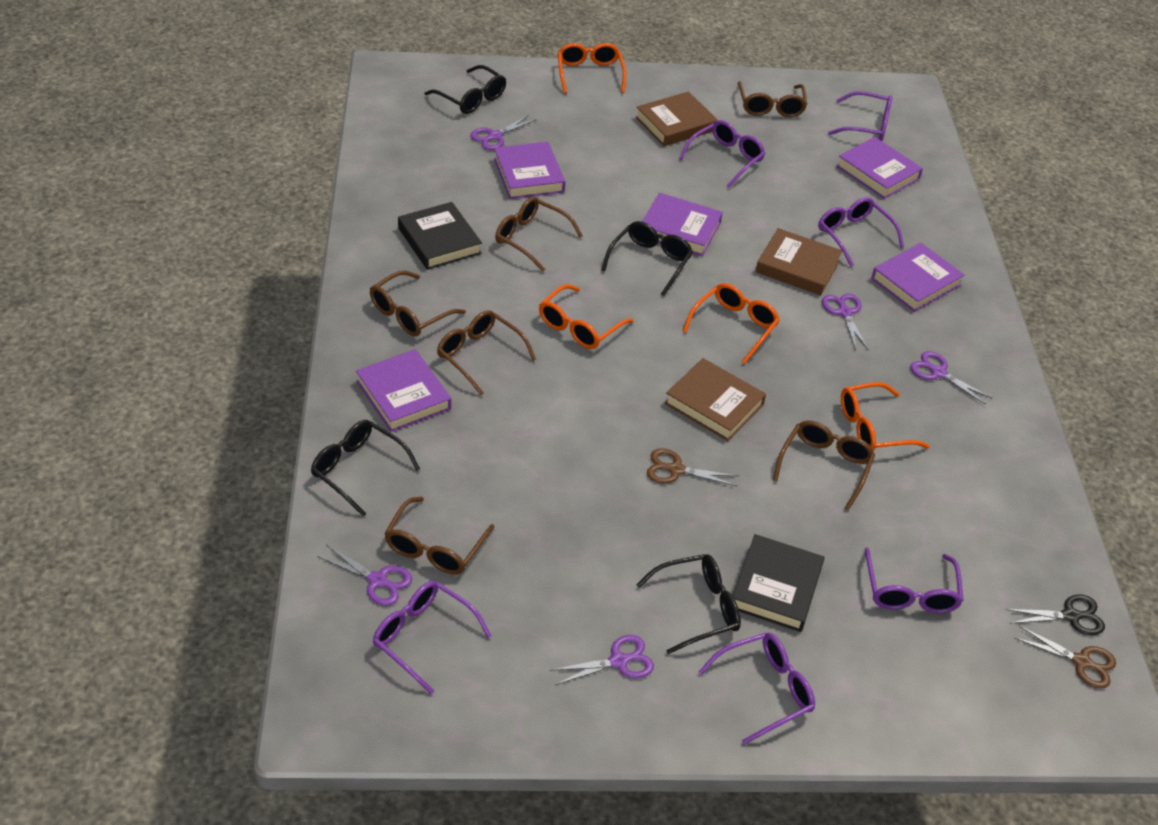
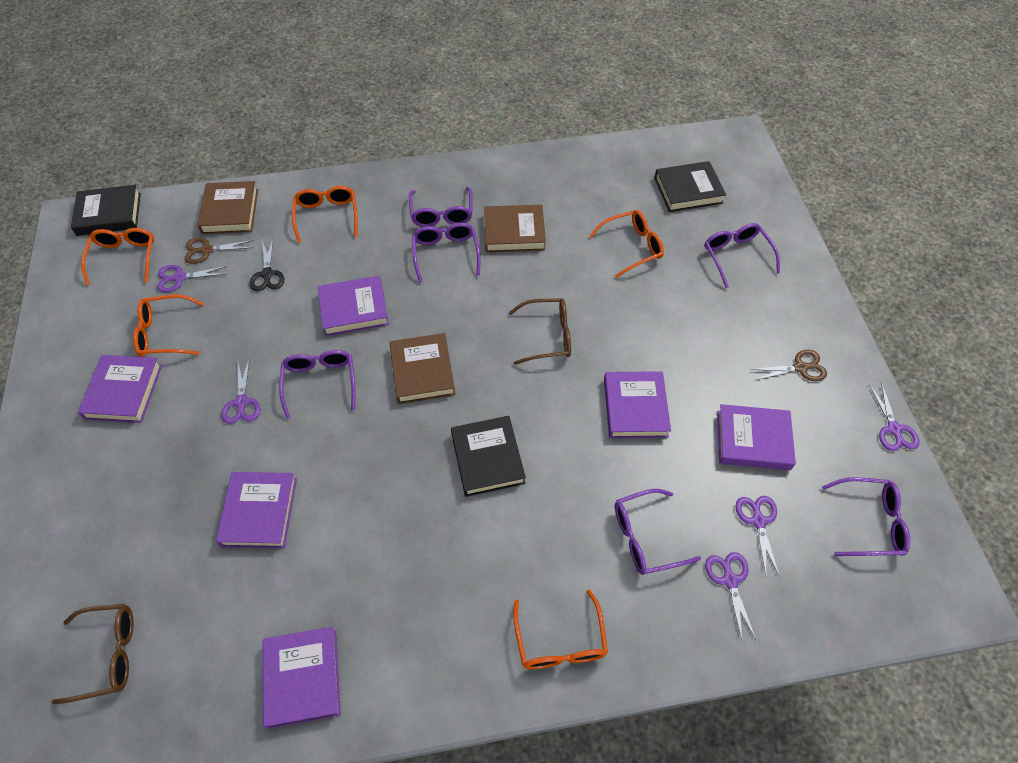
black book: [398,202,482,270] [733,534,824,632] = 2 -> [71,185,141,236] [451,416,526,497] [655,161,726,212] = 3
black glasses: [311,420,420,517] [425,65,506,114] [602,221,693,296] [636,554,741,654] = 4 -> none = 0
brown glasses: [370,271,466,337] [384,497,494,575] [437,310,536,395] [495,197,583,272] [738,81,807,117] [773,420,875,511] = 6 -> [52,604,134,704] [509,298,571,365] = 2
orange glasses: [539,284,634,349] [558,43,626,94] [683,283,780,364] [841,382,930,451] = 4 -> [81,228,154,285] [133,295,204,357] [292,186,358,243] [513,589,608,669] [589,210,664,278] = 5
purple book: [356,349,451,432] [494,142,565,199] [642,193,723,256] [837,137,923,199] [871,243,965,312] = 5 -> [78,355,162,423] [216,472,297,548] [263,627,341,729] [318,276,389,336] [604,371,671,438] [717,404,796,470] = 6

